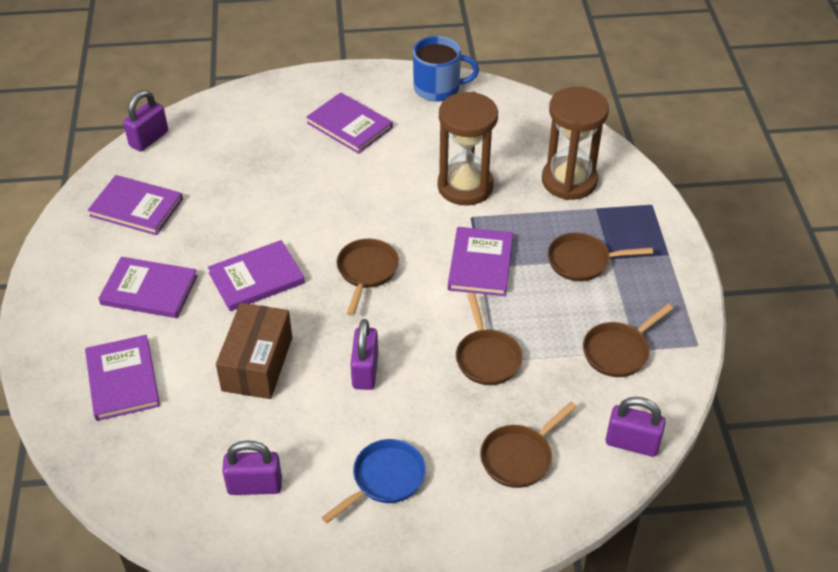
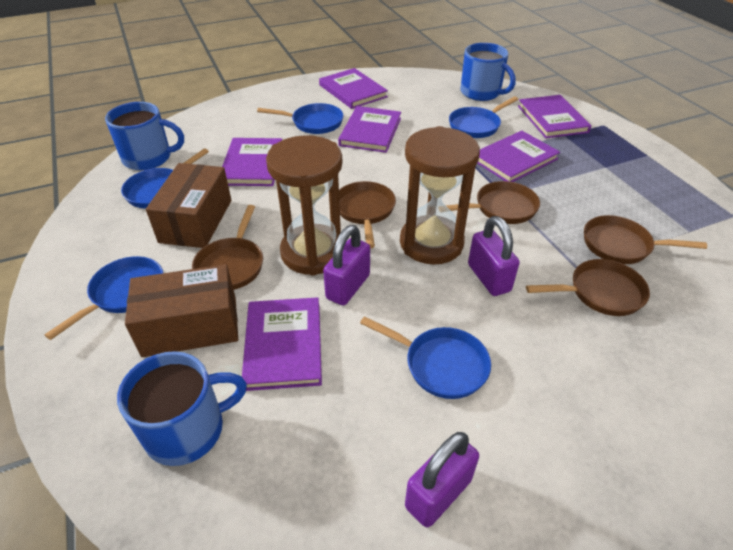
blue mug: [413,36,479,102] = 1 -> [105,102,184,170] [117,351,247,466] [460,43,516,101] = 3
blue pan: [321,439,426,523] = 1 -> [44,256,163,340] [121,148,209,209] [257,103,343,134] [360,316,491,399] [449,97,518,138] = 5
brown box: [216,303,292,399] = 1 -> [125,264,238,357] [146,163,231,248] = 2
purple padlock: [123,90,168,152] [222,440,282,495] [350,319,378,390] [606,397,666,457] = 4 -> [323,225,370,306] [405,432,479,527] [468,216,520,296] = 3

